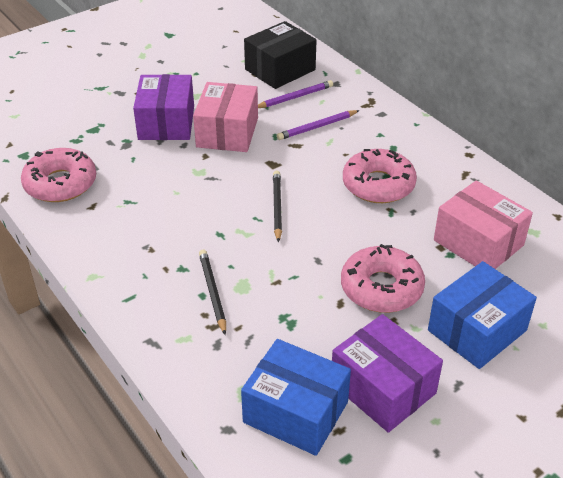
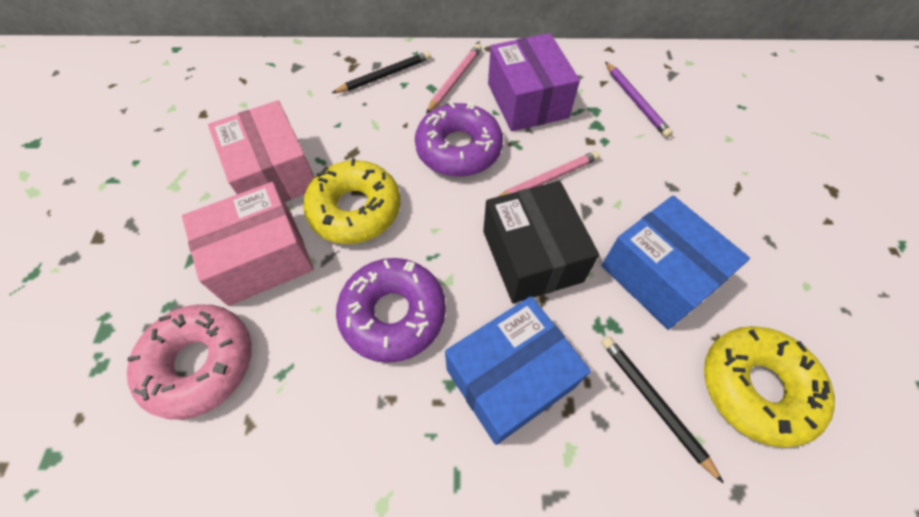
pink donut: [21,148,96,202] [341,244,425,313] [343,149,417,203] = 3 -> [127,304,252,420] = 1
pink pencil: none = 0 -> [426,44,482,114] [497,151,600,197] = 2
purple box: [133,74,194,140] [332,314,443,433] = 2 -> [488,33,580,131] = 1
purple donut: none = 0 -> [336,258,446,363] [415,102,503,177] = 2
purple pencil: [258,80,333,108] [277,110,360,140] = 2 -> [605,61,673,138] = 1
yellow donut: none = 0 -> [303,158,400,244] [704,326,835,448] = 2

